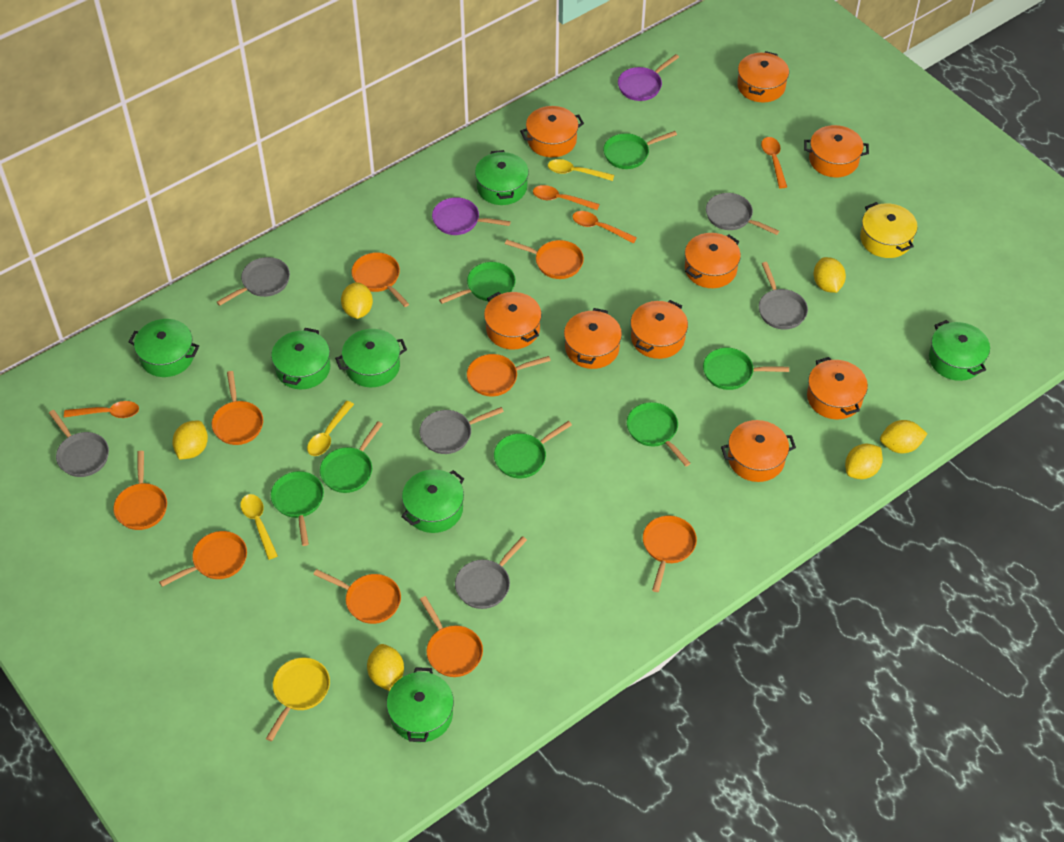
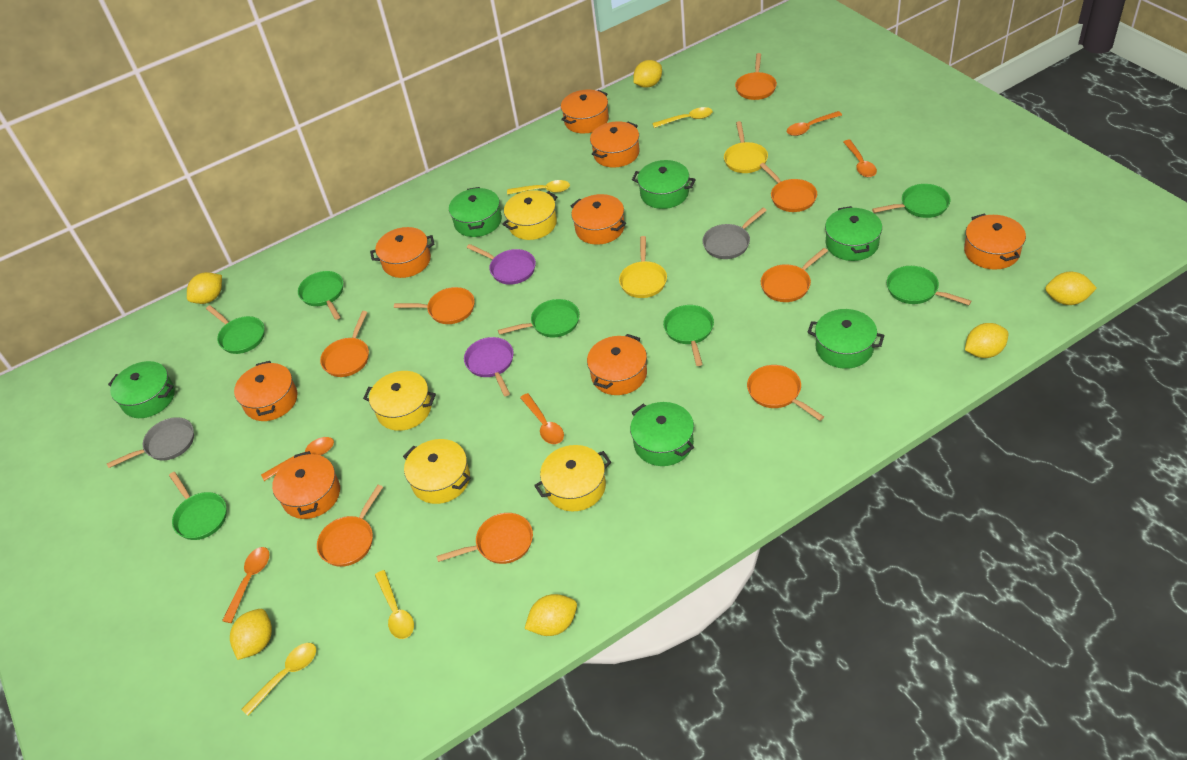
green pot: [129,319,199,377] [271,328,330,389] [335,329,407,387] [387,667,454,742] [401,469,464,533] [475,150,529,205] [929,320,990,381] = 7 -> [108,361,175,418] [449,187,502,237] [630,402,694,466] [632,160,696,209] [808,309,884,369] [825,206,882,261] = 6
grey pan: [49,410,109,477] [217,257,290,306] [420,407,504,454] [455,536,527,609] [706,193,779,235] [759,262,808,330] = 6 -> [107,417,194,468] [702,208,767,259] = 2
orange pan: [113,451,167,530] [159,531,247,587] [212,371,263,445] [313,569,401,624] [351,253,409,307] [420,596,483,677] [467,354,551,397] [505,240,584,279] [643,516,697,592] = 9 -> [317,485,383,567] [320,311,369,377] [394,287,475,324] [437,513,533,564] [735,53,777,100] [747,365,824,421] [760,163,817,212] [761,248,828,302] = 8
orange pot: [484,292,542,350] [520,106,584,157] [564,308,622,369] [630,300,688,359] [685,233,741,288] [721,420,796,482] [737,51,789,102] [804,125,869,177] [807,357,868,419] = 9 -> [234,361,297,421] [272,451,340,519] [370,227,435,278] [561,90,609,134] [571,194,626,245] [587,334,647,395] [590,121,640,168] [964,213,1026,270] = 8
orange spoon: [64,401,139,418] [533,185,600,210] [572,211,637,243] [761,137,787,189] = 4 -> [222,547,270,623] [261,437,334,481] [520,393,564,444] [787,111,842,136] [843,140,877,177] = 5
yellow pan: [266,658,330,741] = 1 -> [619,236,667,298] [724,121,768,173] = 2
yellow pot: [860,202,918,258] = 1 -> [363,371,436,431] [403,439,470,504] [502,190,557,240] [534,445,611,512] = 4
yellow spoon: [240,494,278,560] [307,401,354,456] [548,159,614,181] = 3 -> [241,643,316,716] [375,570,414,639] [507,180,570,195] [652,107,713,128] = 4

